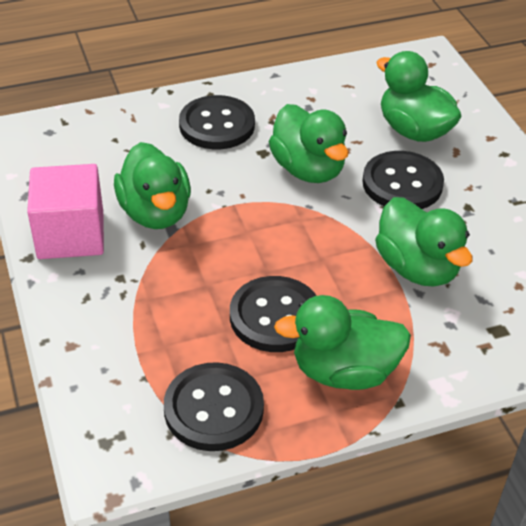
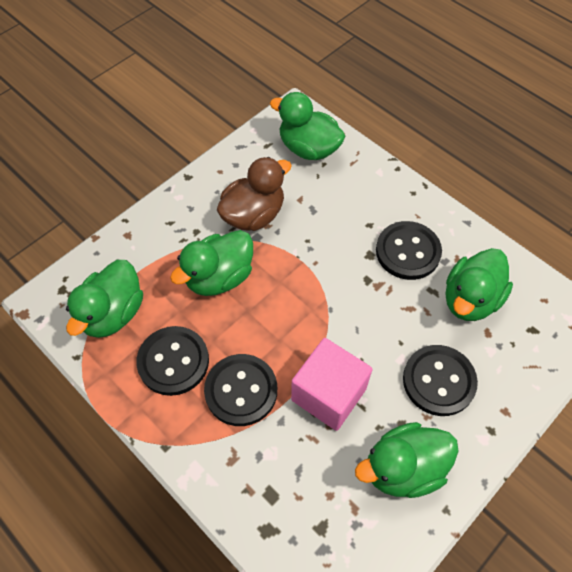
brown duck: none = 0 -> [217,157,292,231] = 1

